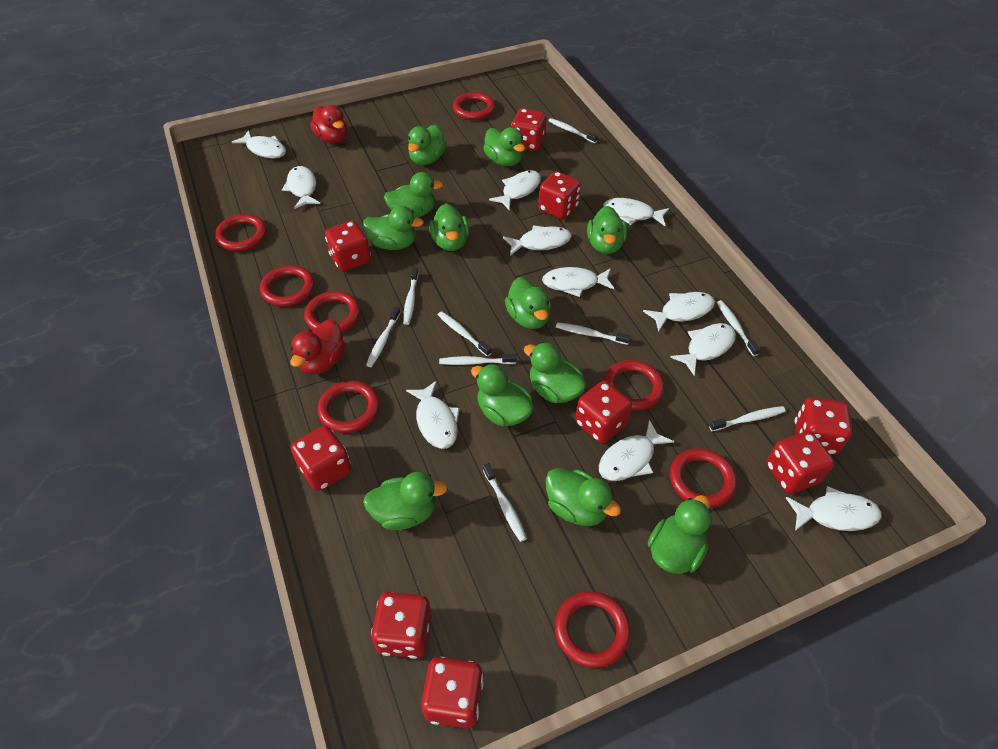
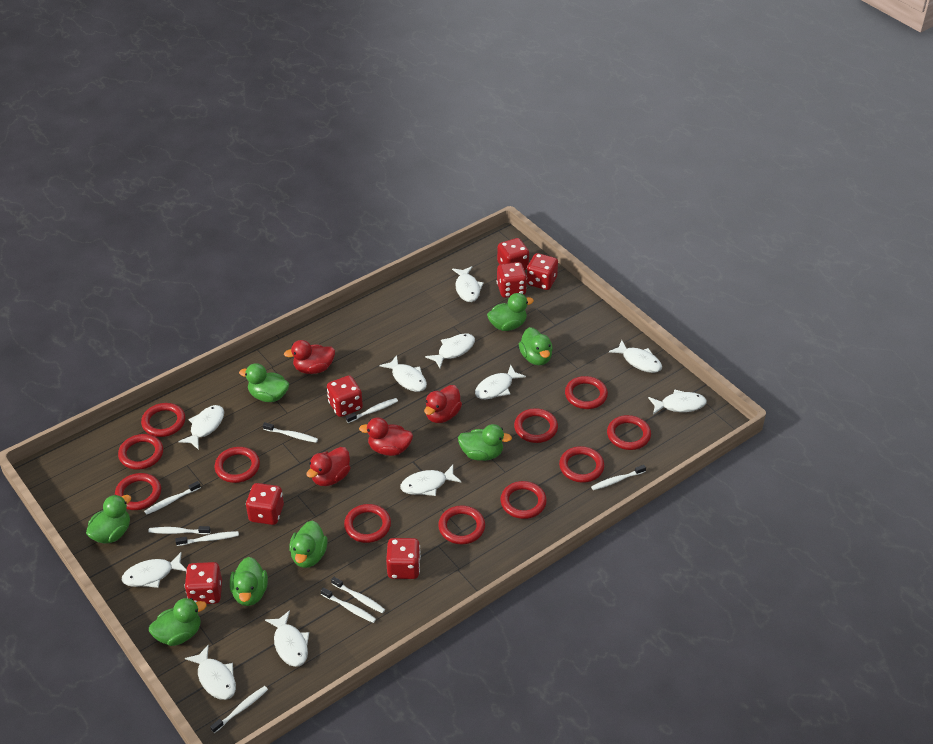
green duck: [363,206,424,250] [363,472,448,530] [384,172,443,217] [408,125,447,165] [429,203,469,251] [471,364,534,426] [483,127,525,166] [505,277,551,329] [524,342,586,403] [546,468,621,526] [587,206,627,254] [648,495,712,574] = 12 -> [86,495,131,543] [149,598,207,646] [230,557,268,606] [239,363,289,402] [289,520,328,568] [458,424,512,461] [487,293,534,331] [519,327,553,365] = 8
red dice: [291,426,352,491] [325,221,371,272] [371,592,432,659] [421,657,484,729] [511,108,547,151] [538,171,581,219] [575,381,632,443] [766,431,834,494] [795,397,852,455] = 9 -> [184,562,222,604] [246,483,284,525] [327,375,363,417] [386,538,421,579] [497,238,529,270] [497,262,527,298] [527,253,558,290] = 7
red duck: [290,319,346,375] [310,105,348,143] = 2 -> [284,340,335,374] [306,447,350,486] [359,417,413,456] [424,385,462,423] = 4
red ring: [215,214,267,251] [260,265,315,307] [304,291,360,332] [317,381,380,433] [453,92,495,120] [555,591,631,668] [604,360,664,410] [670,448,737,508] = 8 -> [115,473,161,510] [118,434,163,470] [141,403,185,437] [215,447,260,483] [344,504,391,543] [438,505,485,544] [500,481,547,519] [514,408,558,443] [559,446,604,483] [565,376,608,409] [607,415,651,450] = 11

